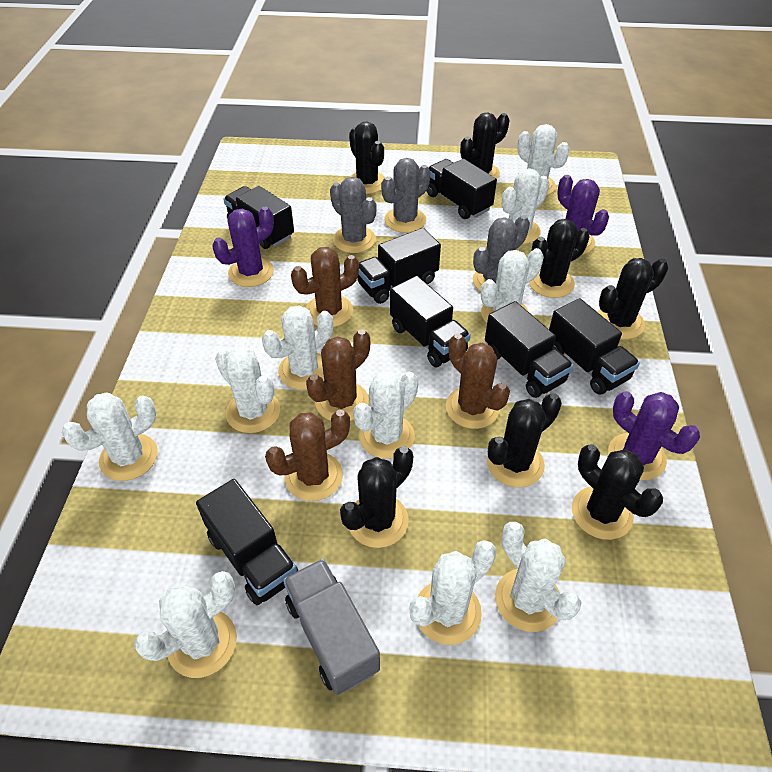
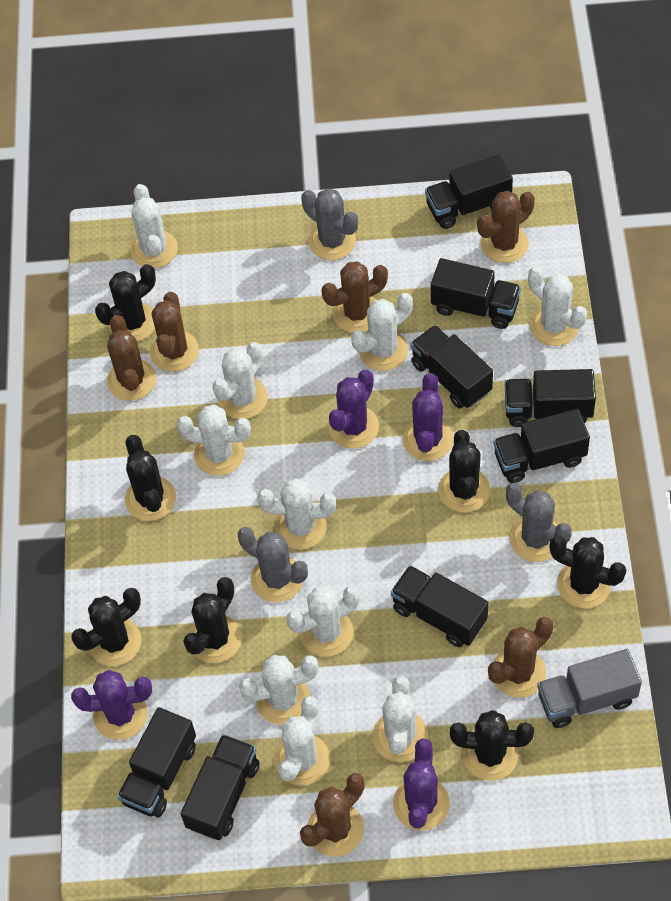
black truck: [196,479,298,605] [223,186,294,249] [357,228,441,304] [390,276,471,368] [426,159,497,219] [485,301,574,398] [549,298,640,395] = 7 -> [117,707,196,817] [181,734,259,840] [391,565,488,647] [411,325,493,409] [425,155,513,229] [431,258,521,329] [493,409,590,483] [505,369,596,427] = 8
brown cactus: [265,410,350,501] [291,247,359,327] [306,329,370,421] [446,334,510,429] = 4 -> [107,315,156,401] [150,292,199,372] [300,773,365,857] [322,261,388,333] [477,191,535,263] [488,617,553,698] = 6
purple cactus: [212,207,274,287] [557,175,609,255] [608,391,700,480] = 3 -> [71,670,152,740] [328,370,379,448] [393,739,450,830] [403,373,454,461] = 4

